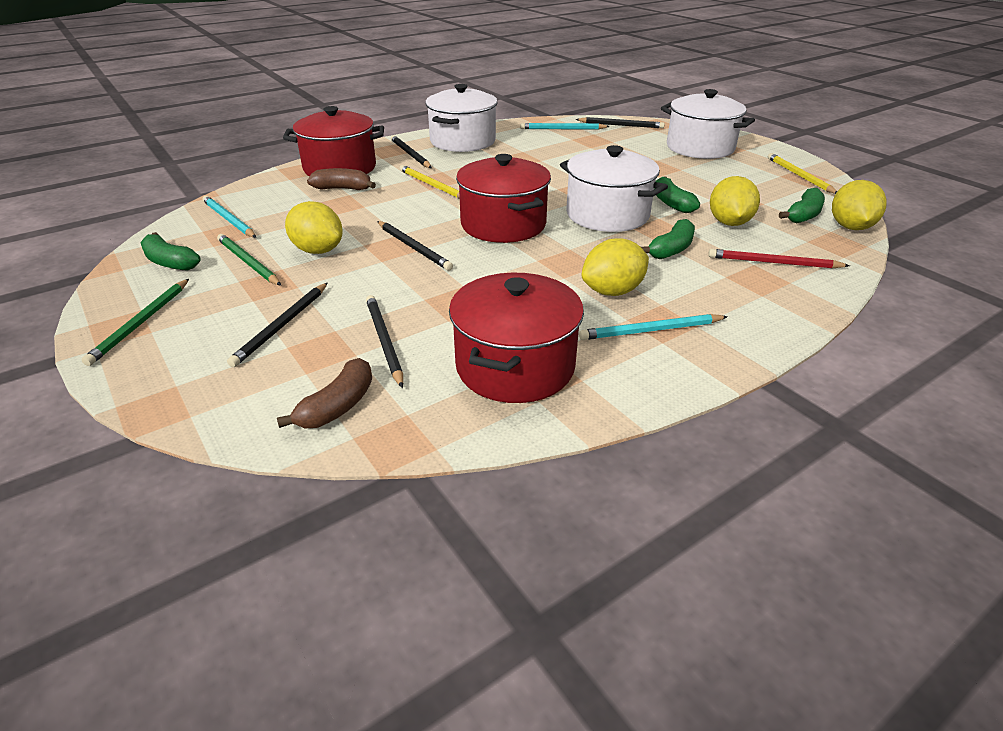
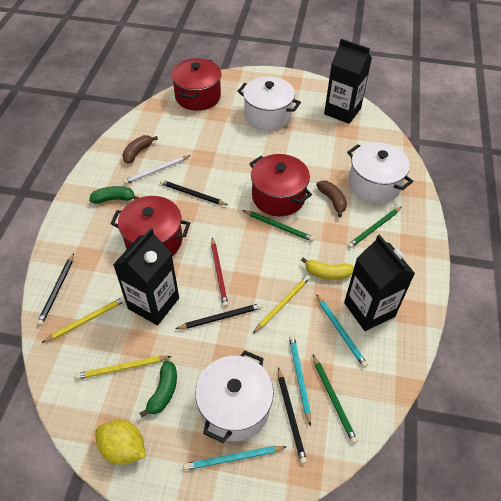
black carton: none = 0 -> [113,228,179,325] [324,39,372,124] [344,234,415,331] = 3
black pencil: [227,283,328,367] [366,295,403,388] [377,221,453,271] [391,135,432,168] [576,117,665,128] = 5 -> [37,253,74,326] [160,180,228,205] [175,303,262,329] [278,368,307,464] = 4
green banana: [140,232,201,271] [641,219,695,259] [654,176,700,213] [779,188,825,223] = 4 -> [89,186,139,204] [140,361,177,417] = 2
green pencil: [82,279,189,366] [217,234,281,286] = 2 -> [243,210,314,242] [313,355,358,444] [348,207,401,248] = 3
white pencil: none = 0 -> [124,155,191,184] = 1
yellow banana: none = 0 -> [301,257,354,280] = 1
yellow lemon: [285,201,343,254] [581,238,649,296] [710,176,760,226] [832,180,887,230] = 4 -> [95,420,146,465] = 1
yellow pencil: [400,165,460,198] [768,153,837,194] = 2 -> [42,296,125,343] [75,356,171,380] [253,275,310,333] = 3

